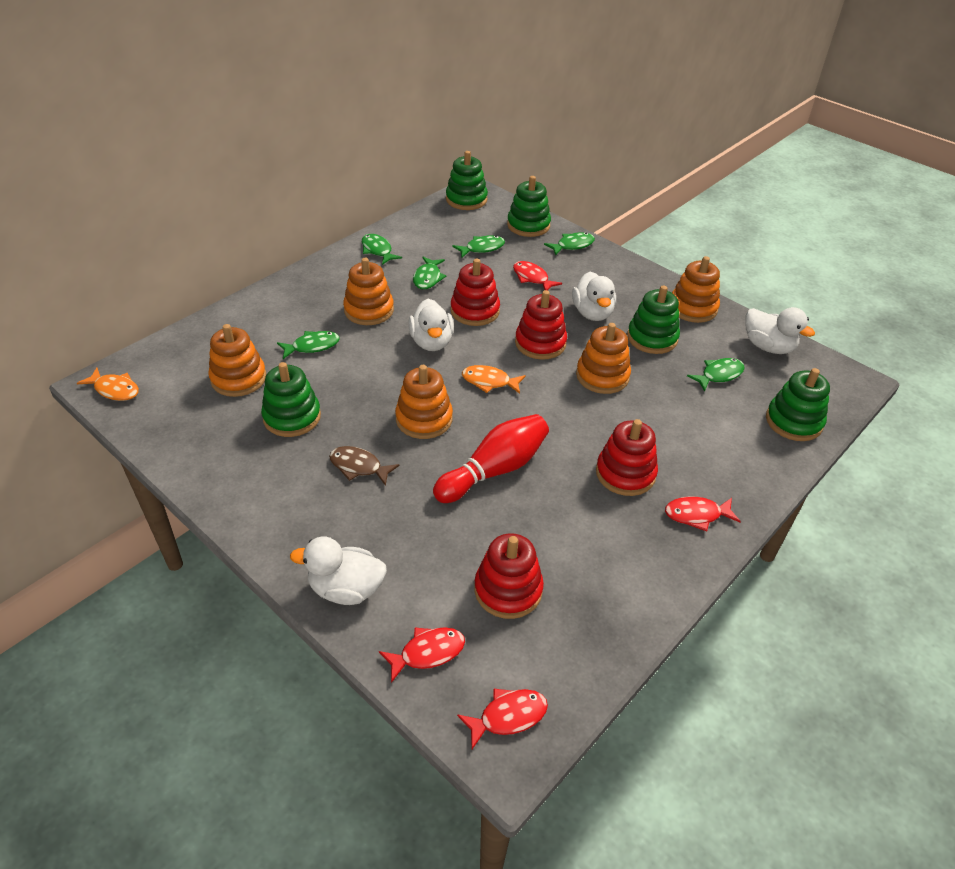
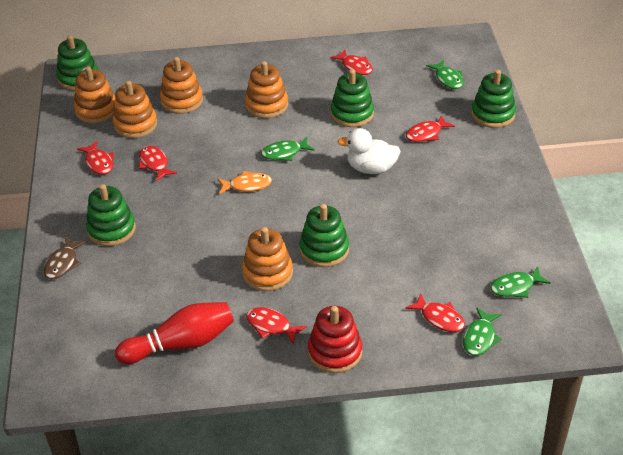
green fish: [277,331,340,359] [362,234,402,265] [413,257,447,289] [452,235,505,258] [544,232,595,255] [687,358,745,392] = 6 -> [261,137,315,161] [426,60,464,89] [463,307,502,356] [490,266,551,298] = 4
orange fish: [77,368,139,401] [462,365,526,394] = 2 -> [218,171,272,194] = 1
red fish: [379,627,465,683] [457,689,548,749] [513,261,562,290] [665,496,741,531] = 4 -> [77,141,114,175] [139,146,177,181] [246,307,307,345] [330,50,373,75] [405,293,465,332] [406,115,455,142] = 6
red stacking toy: [451,259,500,326] [474,533,544,619] [515,290,567,360] [596,419,658,496] = 4 -> [308,306,362,373] = 1
white duck: [290,536,387,605] [408,299,454,351] [572,272,616,321] [745,307,815,354] = 4 -> [337,128,401,174] = 1

